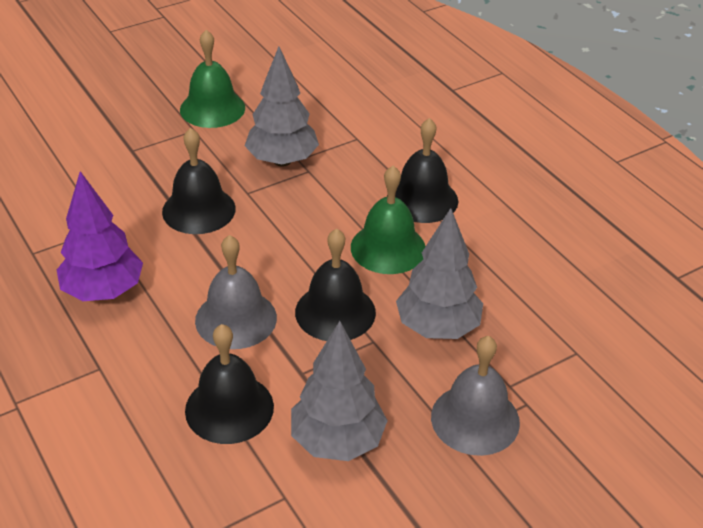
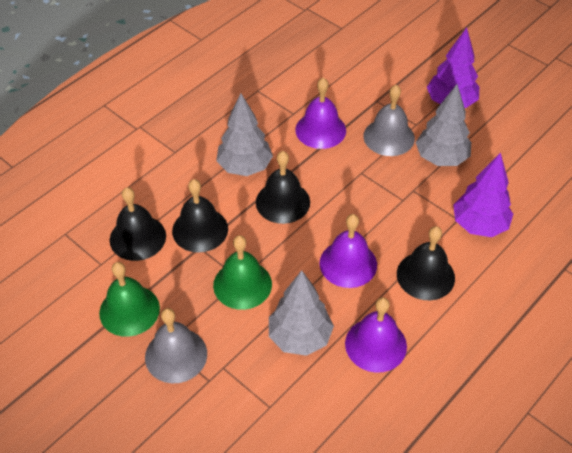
purple bell: none = 0 -> [295,78,346,149] [320,214,377,288] [345,297,407,373] = 3
purple tree: [57,171,143,301] = 1 -> [427,27,479,108] [453,153,513,237] = 2

